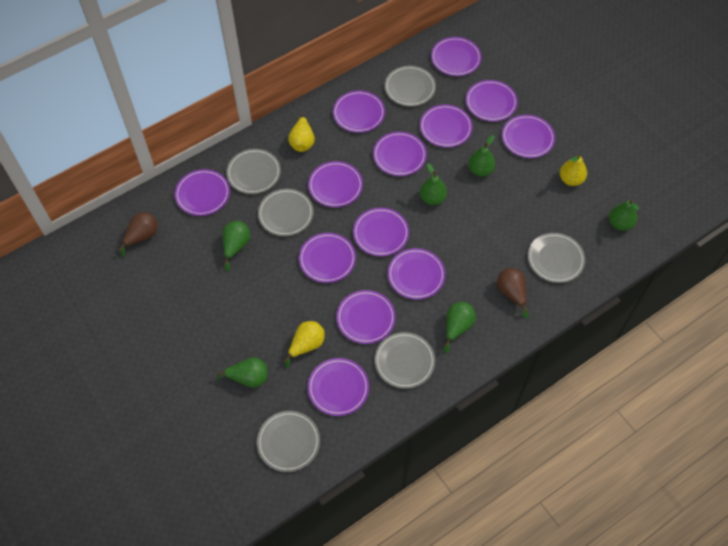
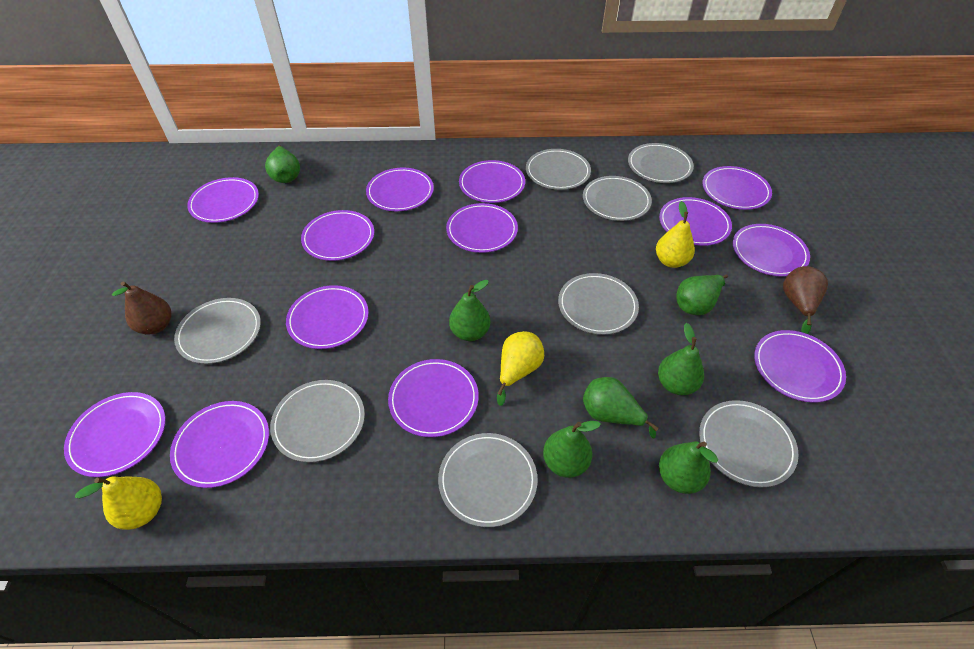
green pear: [216,357,268,388] [223,221,250,271] [420,163,447,205] [444,302,476,353] [468,135,495,177] [609,200,639,231] = 6 -> [265,145,300,183] [449,280,490,341] [543,421,601,478] [583,377,659,439] [658,323,704,395] [659,441,718,494] [677,274,728,315] = 7
grey plate: [226,149,281,194] [257,411,320,472] [258,189,314,236] [375,332,435,389] [385,66,436,106] [528,233,585,283] = 6 -> [174,298,261,364] [270,380,365,462] [438,433,538,527] [526,149,591,190] [558,273,639,335] [583,176,652,221] [628,143,694,183] [699,400,799,487] = 8

